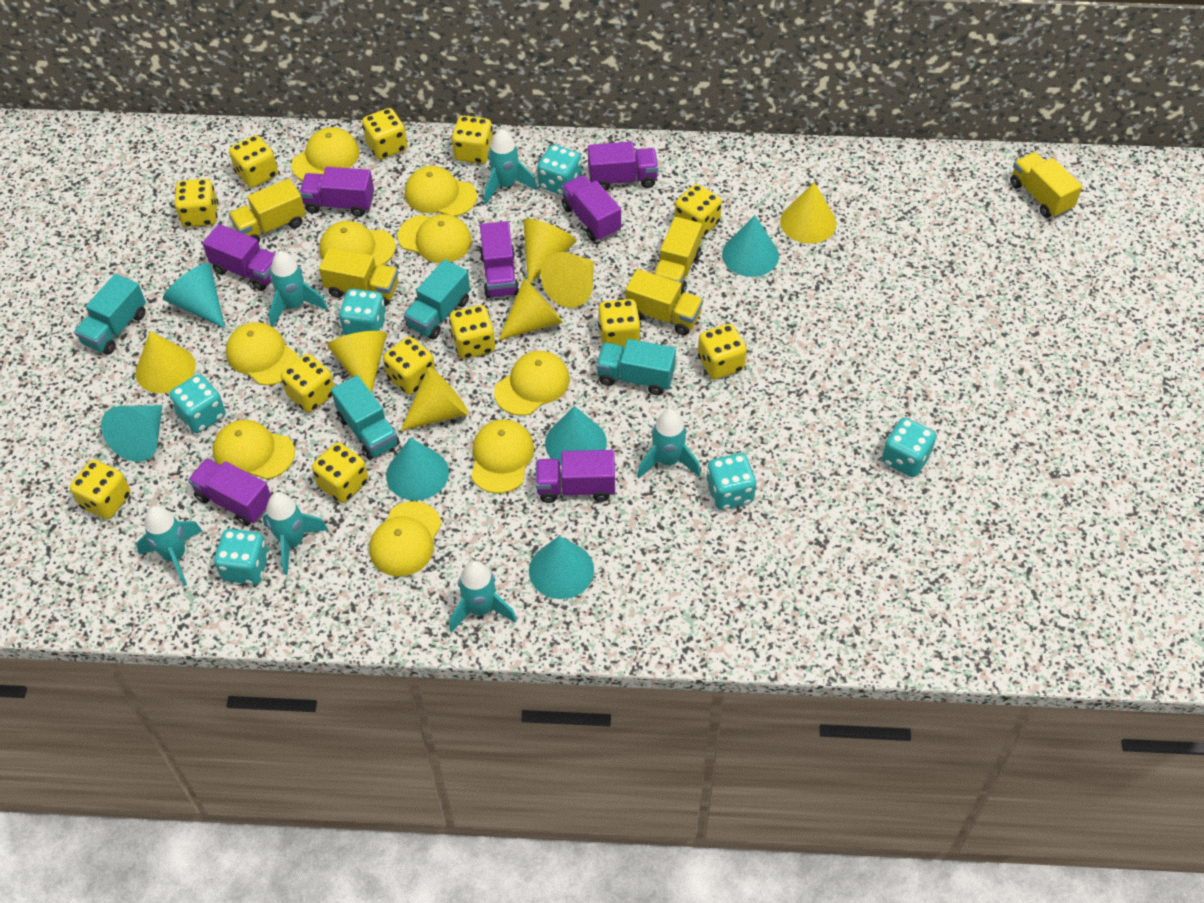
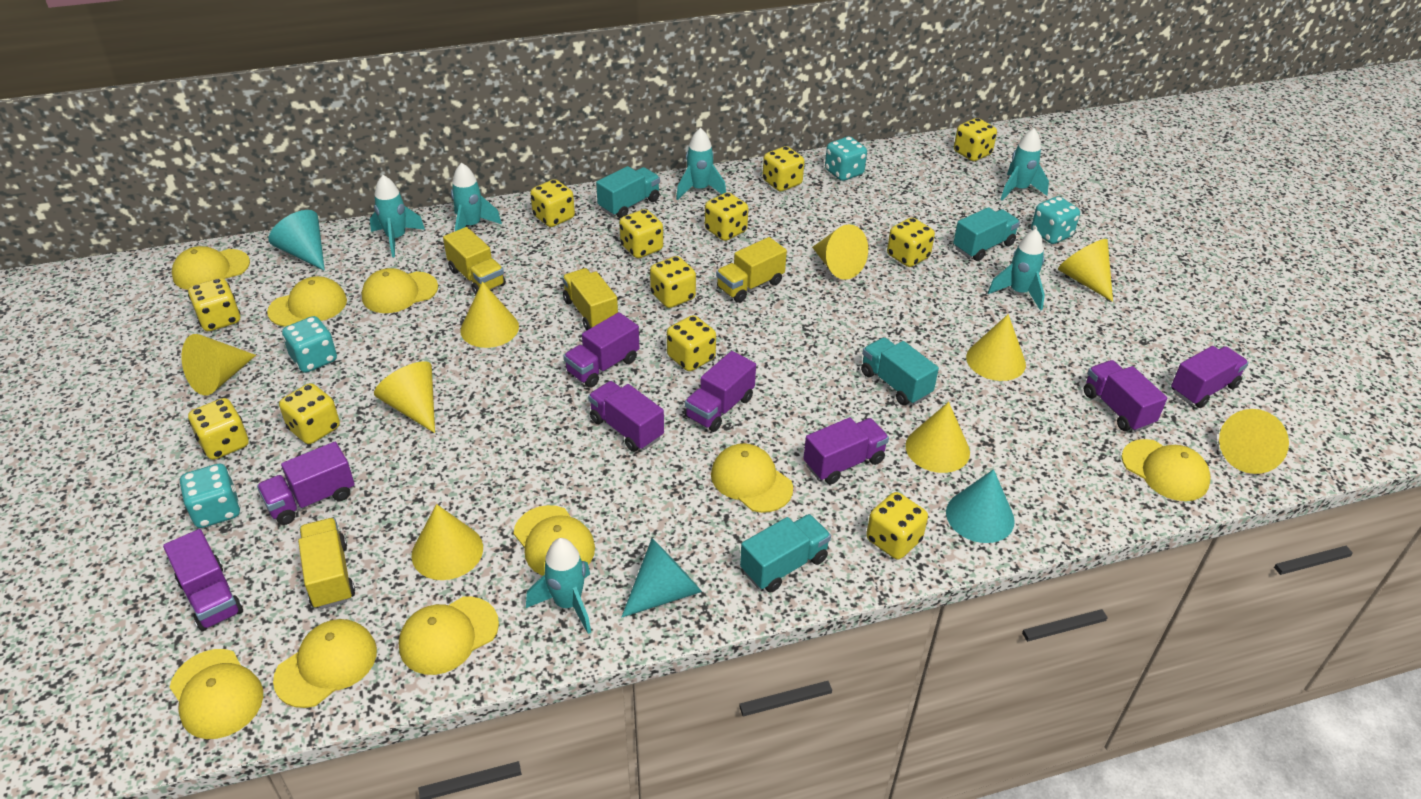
purple truck: [188,458,271,526] [203,224,276,291] [299,167,374,217] [480,221,519,298] [536,450,615,503] [561,175,621,241] [588,142,658,191] = 7 -> [163,529,243,632] [257,442,355,525] [563,312,639,387] [588,381,664,452] [685,351,756,432] [803,417,889,484] [1084,360,1167,432] [1171,346,1249,408] = 8
turquoise cone: [101,405,162,462] [163,263,225,328] [386,437,449,501] [529,536,594,599] [545,406,607,466] [722,215,779,277] = 6 -> [268,210,325,271] [622,538,702,617] [946,469,1015,543] = 3
turquoise dice: [169,374,226,433] [214,529,269,585] [339,289,387,335] [537,144,582,196] [706,453,756,510] [882,418,936,477] = 6 -> [179,464,240,528] [282,316,337,373] [825,136,867,181] [1031,196,1080,244] = 4
yellow cone: [135,331,196,393] [327,331,387,393] [400,367,469,431] [498,278,563,341] [523,218,576,283] [541,252,594,308] [780,182,836,244] = 7 -> [181,334,256,395] [374,361,435,433] [411,504,483,580] [460,282,519,348] [812,224,868,280] [905,402,970,473] [966,314,1026,381] [1058,239,1113,302] [1219,409,1289,474] = 9
yellow truck: [229,179,306,243] [319,247,398,306] [625,269,703,336] [654,217,702,295] [1010,152,1082,218] = 5 -> [298,518,355,609] [443,227,506,295] [562,268,618,330] [716,237,787,303] = 4

